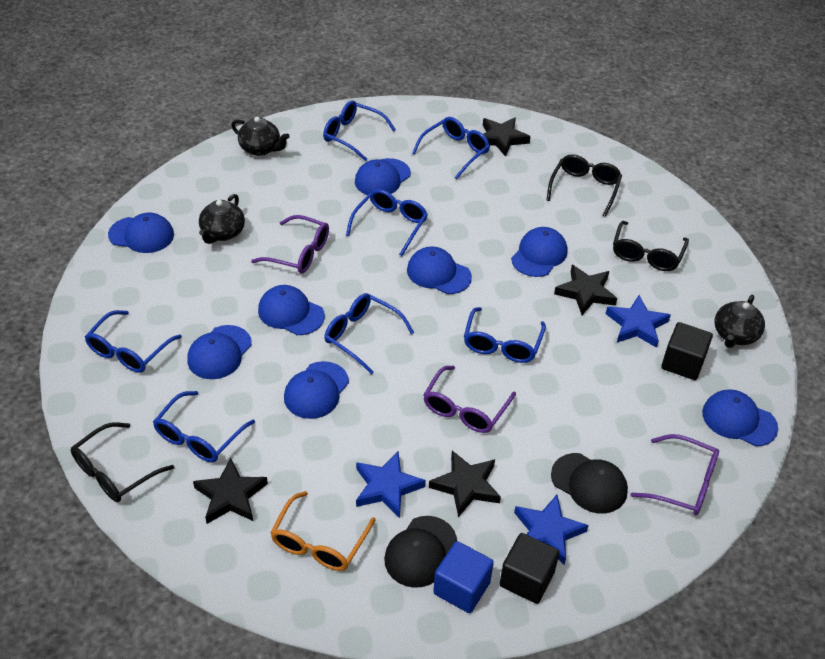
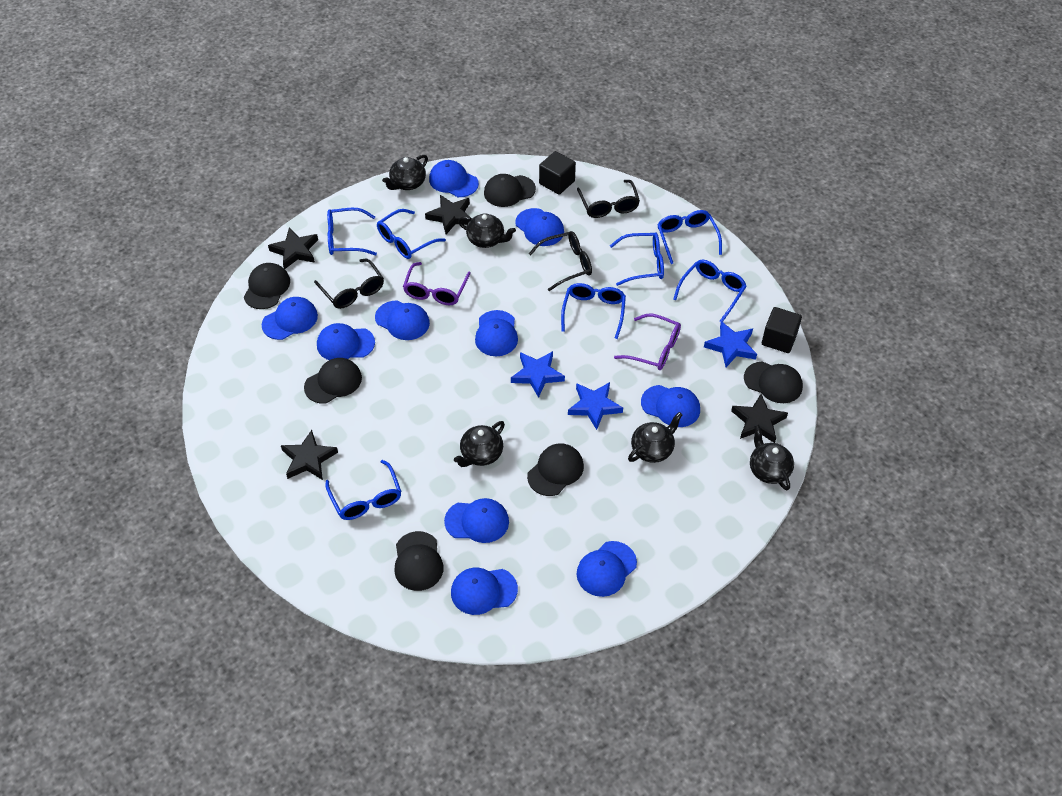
black cap: [384,516,457,588] [551,453,628,514] = 2 -> [244,263,290,309] [304,358,362,404] [394,531,444,591] [484,174,536,207] [527,443,584,496] [744,361,803,403] = 6
black teapot: [199,194,245,244] [231,117,290,156] [715,295,765,348] = 3 -> [382,155,428,190] [454,421,505,467] [458,213,516,248] [628,412,682,463] [750,425,794,490] = 5
blue cap: [108,212,174,253] [187,325,252,379] [258,285,325,335] [284,361,349,419] [355,158,411,195] [407,246,472,294] [511,227,568,277] [702,390,778,446] = 8 -> [262,297,318,340] [317,323,375,360] [375,300,430,340] [429,160,479,197] [444,498,509,543] [451,568,518,615] [475,310,518,356] [515,208,564,246] [577,541,637,597] [641,385,700,427] = 10
blue cube: [433,541,494,613] = 1 -> none = 0
orange glasses: [270,491,375,571] = 1 -> none = 0
purple glasses: [251,215,329,274] [423,366,516,433] [630,434,719,515] = 3 -> [403,262,471,305] [614,314,681,370] = 2

